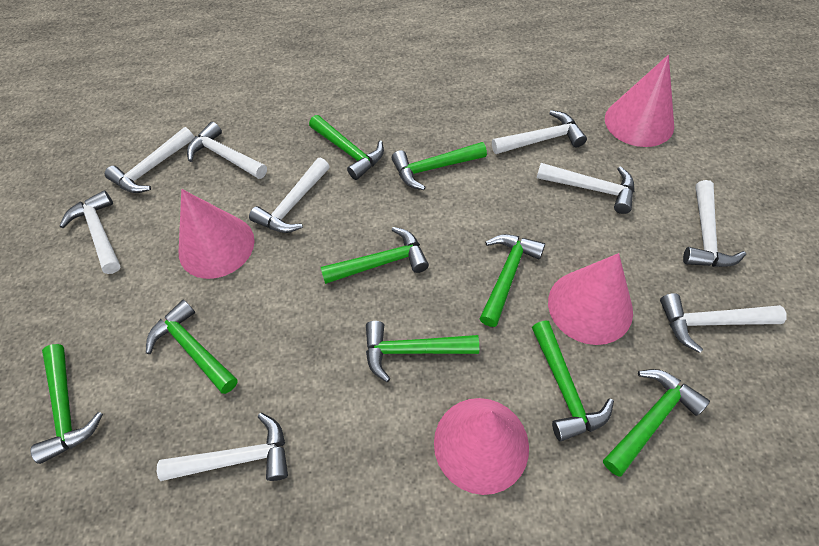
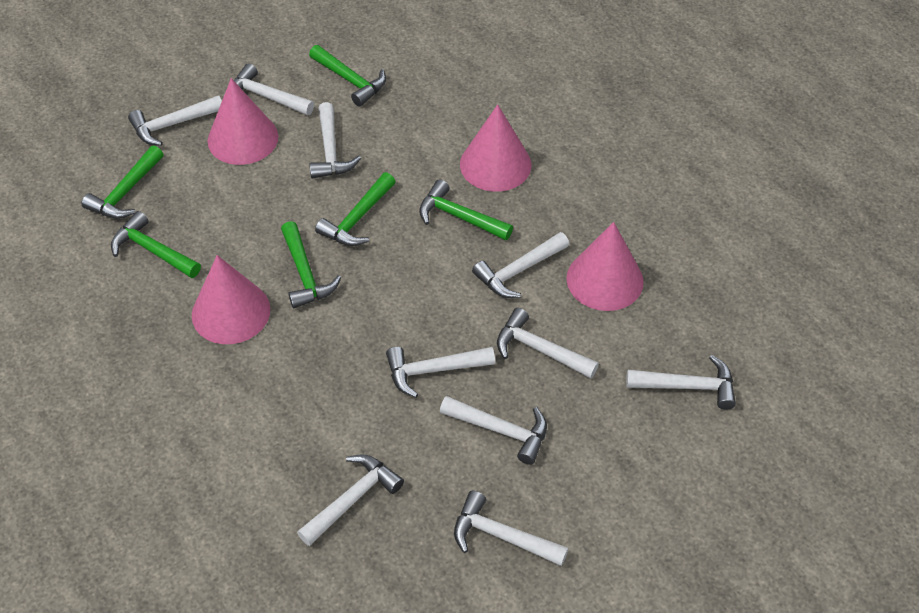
green hammer: [31,344,103,464] [146,300,238,394] [309,115,384,180] [321,227,429,284] [366,321,479,382] [392,142,487,190] [479,234,545,327] [532,320,614,441] [603,369,710,477] = 9 -> [82,145,163,219] [111,211,201,278] [281,221,341,308] [309,45,386,107] [315,172,396,246] [419,179,513,240] = 6
white hammer: [59,190,121,274] [105,127,194,193] [157,413,288,481] [187,122,267,179] [249,158,330,233] [492,110,587,154] [537,163,634,214] [660,293,786,353] [683,180,746,267] = 9 -> [128,95,222,146] [234,63,314,115] [297,454,404,546] [310,102,361,179] [386,347,495,398] [440,396,547,465] [454,491,569,566] [472,232,569,298] [497,308,599,379] [626,355,736,410] = 10

